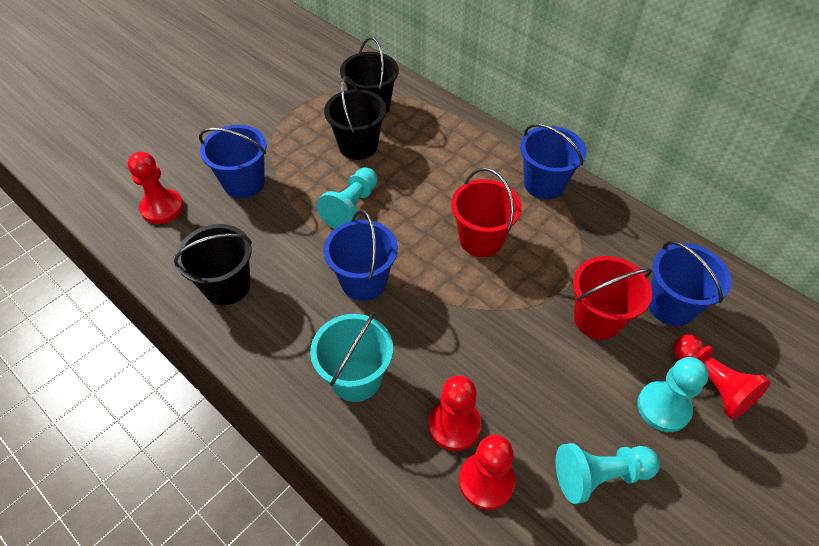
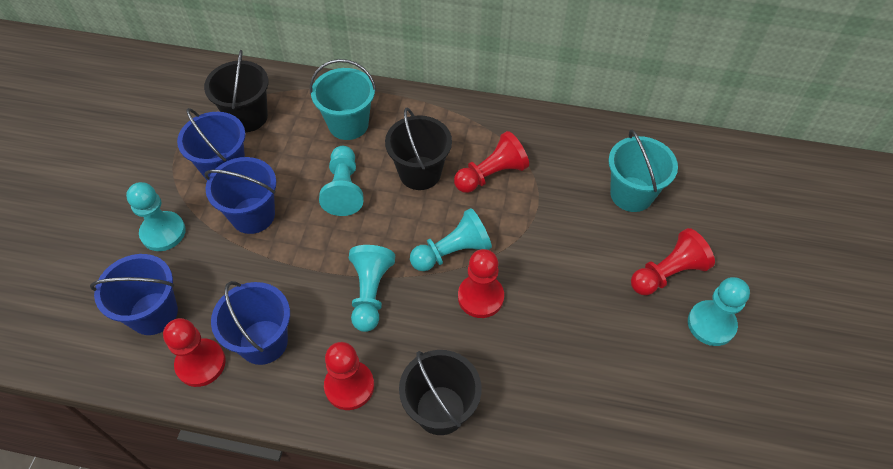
red bucket: [451,168,522,257] [573,256,652,340] = 2 -> none = 0
red pawn: [128,152,184,224] [428,375,481,451] [459,435,515,510] [673,335,771,419] = 4 -> [163,318,226,387] [324,342,374,410] [454,131,529,193] [458,249,504,318] [631,228,715,295] = 5
turquoise bucket: [310,312,393,402] = 1 -> [310,59,376,140] [608,130,678,212] = 2
turquoise pawn: [317,167,378,229] [556,443,660,504] [637,357,709,432] = 3 -> [126,182,186,251] [319,146,363,216] [349,245,395,332] [410,208,492,271] [688,277,750,346] = 5

